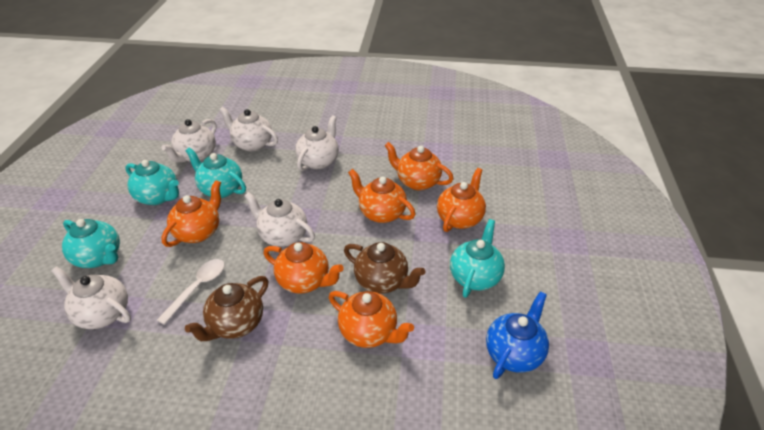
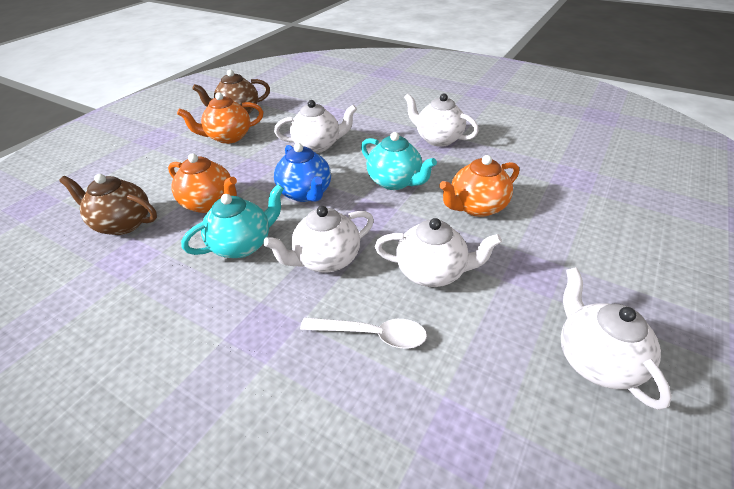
orange teapot: [161,180,221,247] [264,242,344,294] [329,291,414,348] [348,169,416,223] [384,142,454,190] [437,168,486,232] = 6 -> [168,153,237,213] [177,92,263,144] [439,155,519,217] = 3
turquoise teapot: [62,219,120,268] [125,160,179,205] [186,147,246,198] [450,219,505,298] = 4 -> [181,184,284,258] [361,132,437,190] = 2

